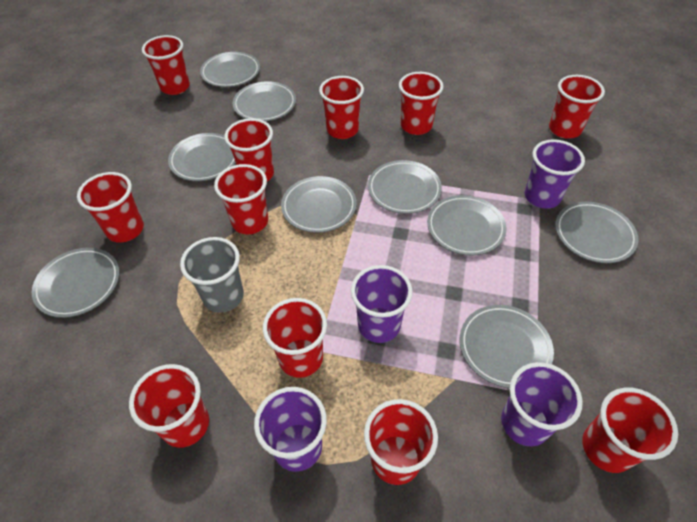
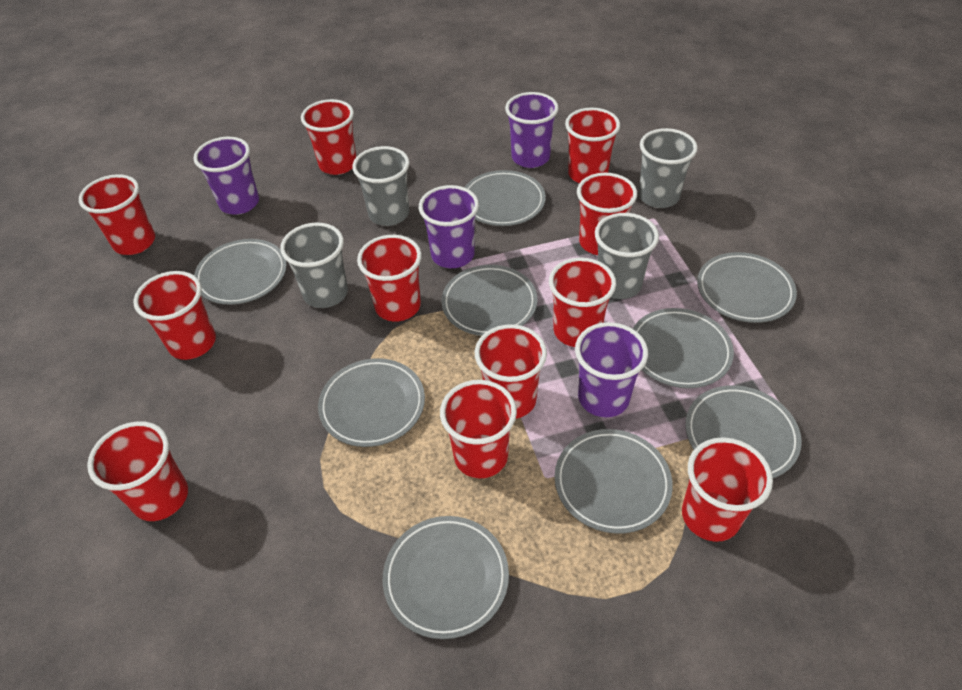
grey cup: [180,237,244,313] = 1 -> [280,222,348,308] [352,146,410,226] [595,213,659,299] [638,128,698,208] = 4

